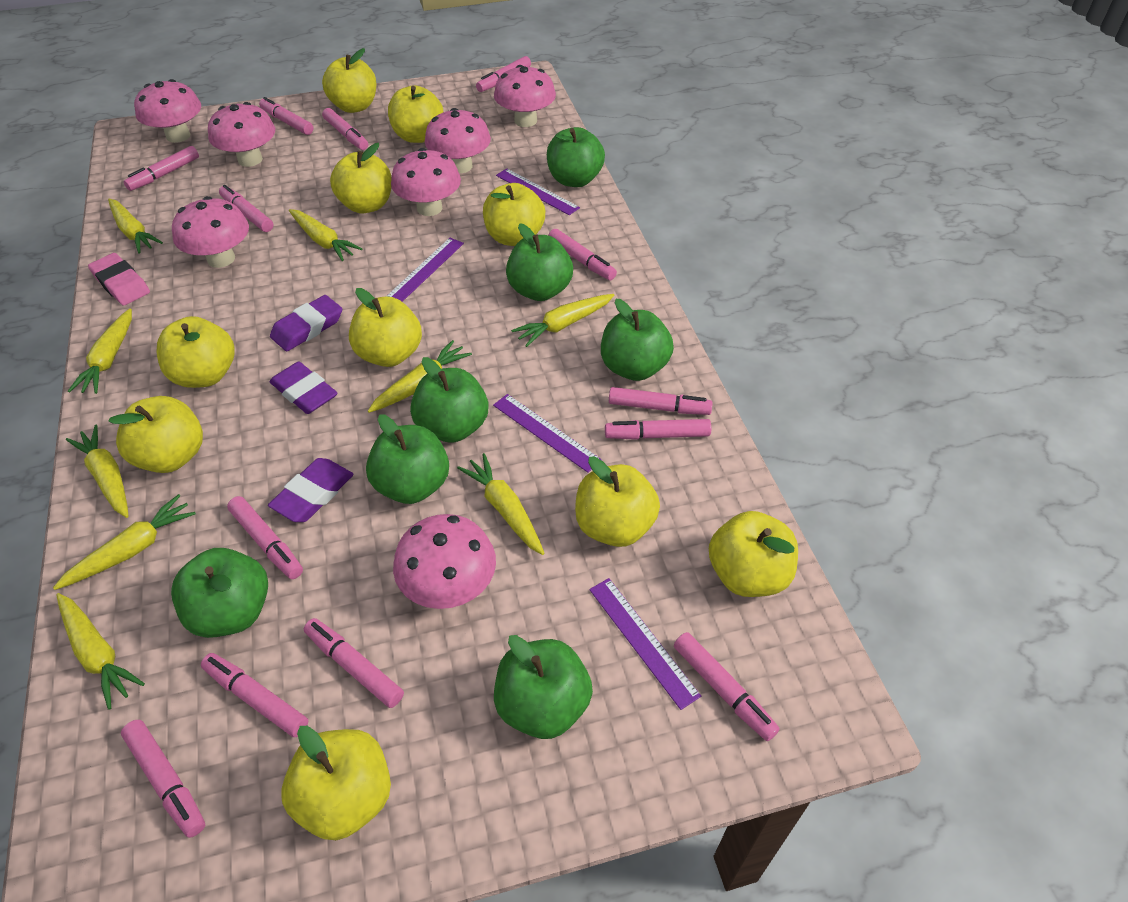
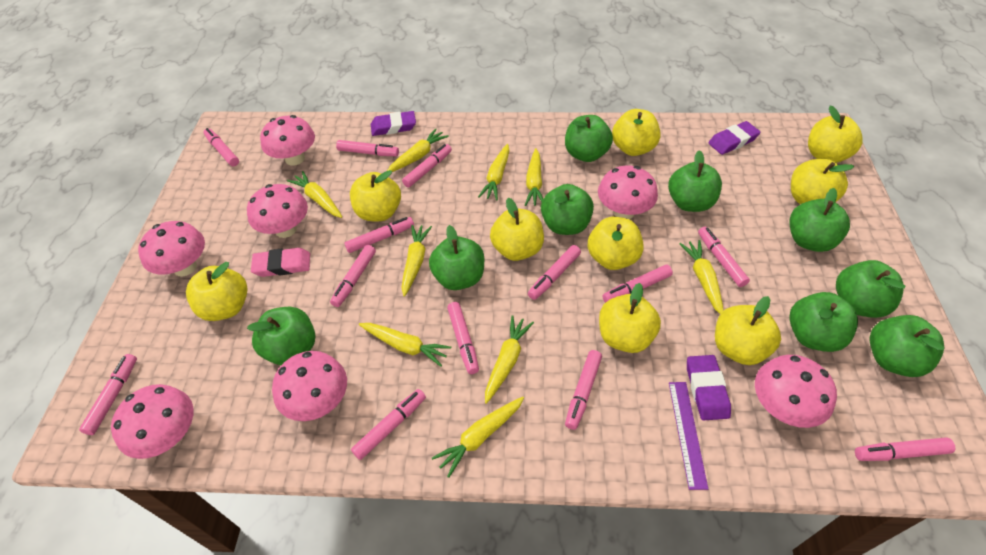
green apple: [171,548,268,638] [366,414,449,504] [410,357,488,442] [494,635,593,739] [506,223,573,301] [547,127,605,187] [601,299,674,381] = 7 -> [247,307,315,365] [429,225,484,290] [541,184,594,235] [565,115,613,162] [668,150,722,212] [789,188,850,252] [789,292,858,352] [836,260,905,318] [870,315,945,377] = 9
purple ruler: [386,238,464,302] [493,394,602,473] [496,169,580,215] [589,578,701,710] = 4 -> [669,382,708,490] = 1
yellow apple: [108,396,203,473] [157,316,235,388] [281,726,391,840] [322,48,376,113] [330,143,392,214] [349,288,422,367] [388,85,443,143] [483,183,545,246] [575,456,660,547] [709,511,798,597] = 10 -> [186,262,247,321] [350,170,401,221] [490,198,544,261] [588,217,644,270] [599,283,661,353] [612,109,661,156] [715,296,781,365] [791,159,854,204] [808,106,863,163] = 9

